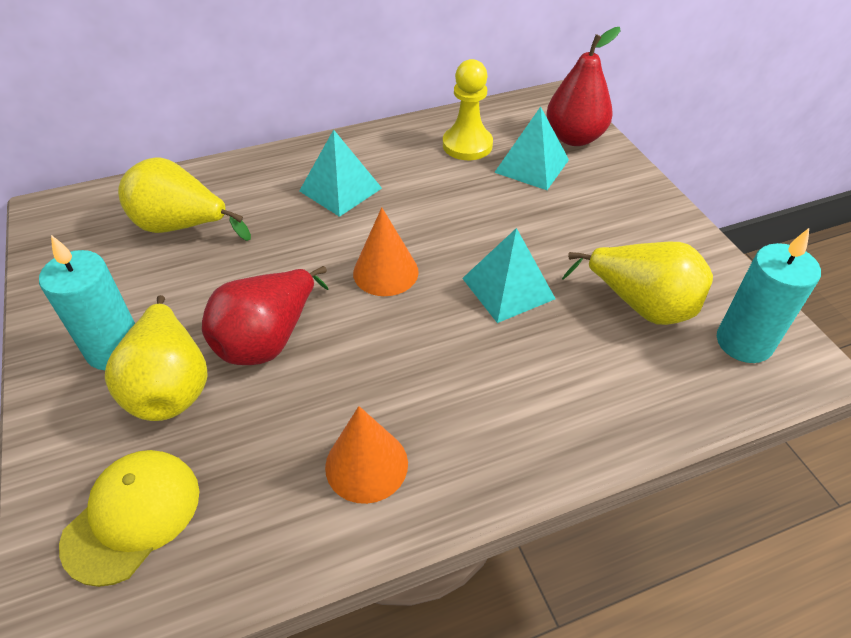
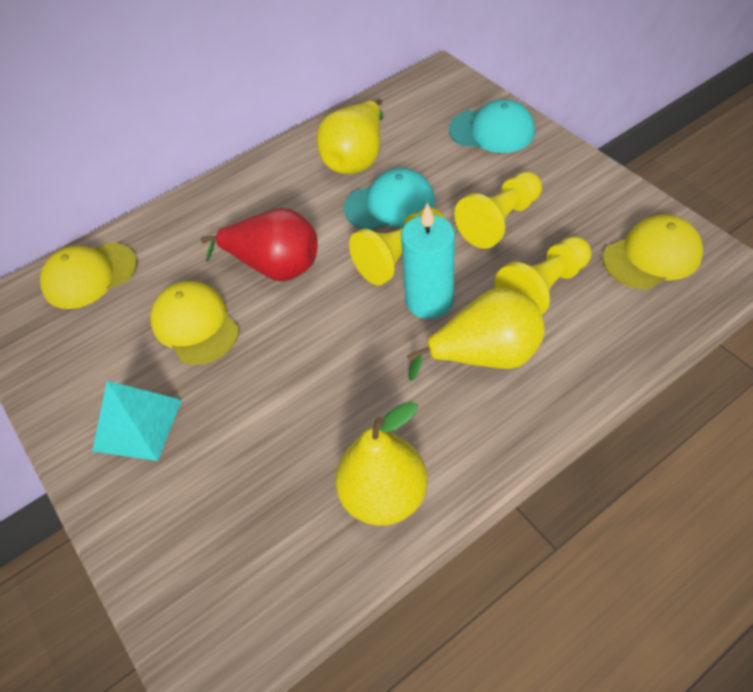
orange cone: [325,406,408,504] [353,207,419,296] = 2 -> none = 0
red pear: [202,266,329,365] [546,27,620,146] = 2 -> [201,208,318,281] = 1
turquoise candle: [39,235,135,370] [717,228,821,363] = 2 -> [401,203,455,319] = 1
turquoise cap: none = 0 -> [344,168,435,230] [449,99,535,153] = 2
turquoise pyramid: [299,130,382,217] [462,228,556,323] [494,107,569,190] = 3 -> [92,381,182,461] = 1
yellow cap: [59,450,199,587] = 1 -> [40,243,137,309] [150,281,239,365] [603,215,703,289] = 3
yellow pawn: [443,59,493,160] = 1 -> [349,207,445,285] [454,171,542,249] [495,236,591,315] = 3

